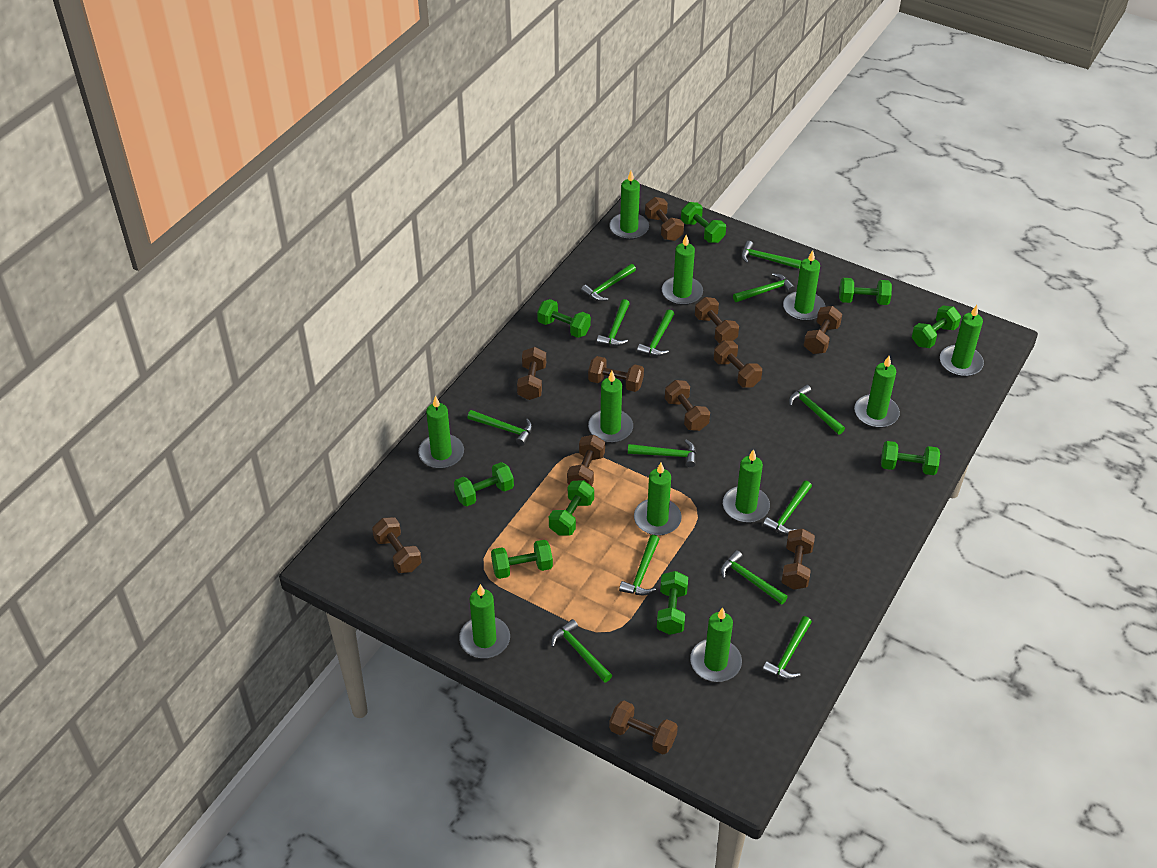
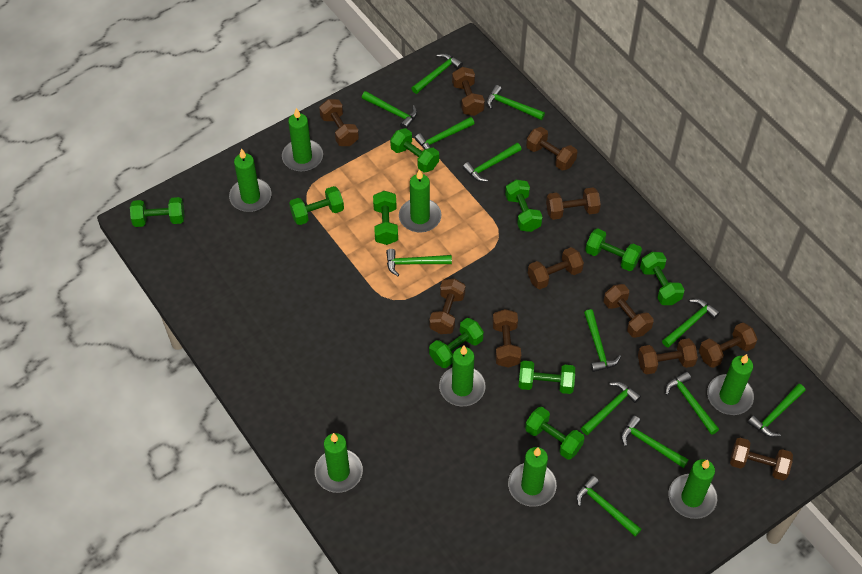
green candle: [418,396,464,469] [459,584,510,658] [588,371,633,443] [609,171,649,240] [634,462,682,536] [662,235,703,305] [690,608,742,682] [723,449,770,523] [783,250,825,321] [854,356,900,428] [940,305,984,377] = 11 -> [229,148,271,212] [282,108,323,172] [315,433,363,493] [399,169,441,233] [439,346,486,406] [508,447,557,507] [669,459,717,519] [707,354,754,415] = 8
green dumbbell: [454,462,514,506] [491,540,553,579] [537,299,591,338] [549,480,594,536] [657,571,688,635] [681,202,726,243] [839,278,892,305] [881,441,940,475] [912,306,961,348] = 9 -> [130,197,185,227] [289,186,344,225] [373,191,398,245] [390,128,439,172] [429,318,484,368] [505,180,542,232] [518,361,575,394] [525,407,585,460] [585,228,642,271] [640,252,685,305] = 10

